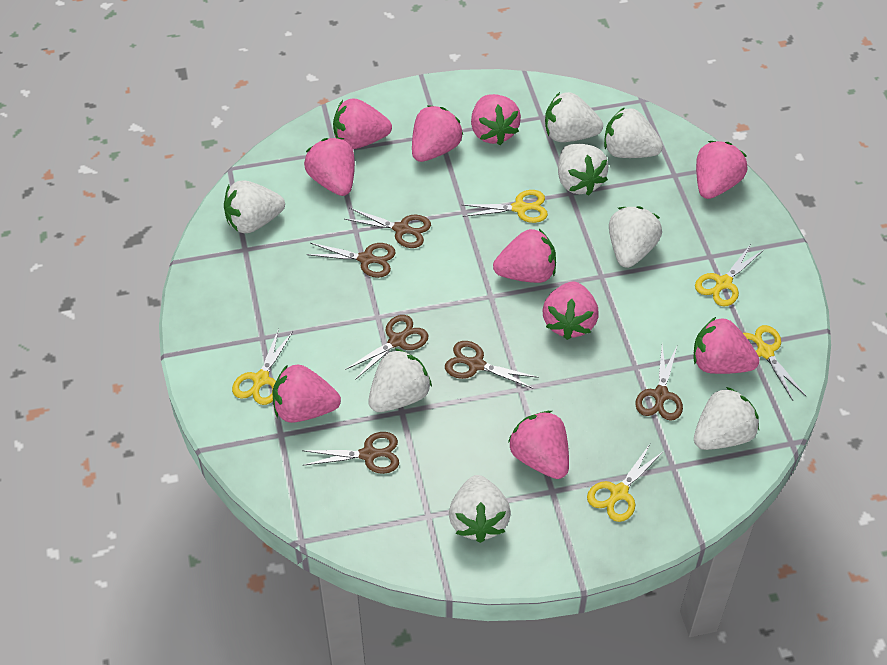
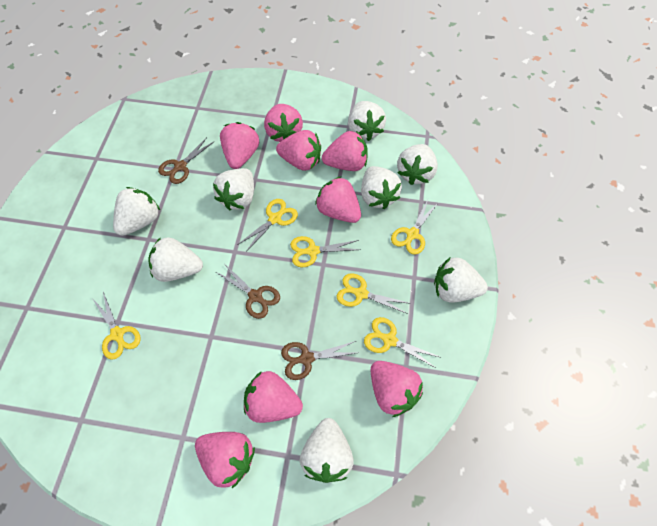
brown scissors: [302,432,399,474] [306,243,396,278] [345,208,431,248] [345,315,429,380] [445,341,539,389] [635,344,683,421] = 6 -> [158,137,215,184] [216,264,280,319] [281,341,356,380] = 3
pink strawberry: [272,364,341,423] [304,138,355,196] [333,98,392,149] [412,105,463,162] [471,94,521,145] [493,229,556,283] [508,411,569,479] [542,282,599,340] [693,317,759,374] [696,141,748,199] = 10 -> [195,432,255,488] [220,122,259,169] [244,371,303,423] [264,104,303,142] [276,130,321,171] [315,176,361,223] [322,131,368,171] [371,361,423,417] = 8
yellow scissors: [232,329,293,405] [462,190,548,223] [587,444,664,522] [695,244,764,307] [743,325,806,401] = 5 -> [92,292,140,360] [237,199,298,252] [290,236,360,267] [337,273,411,314] [364,317,439,369] [391,200,438,255] = 6

